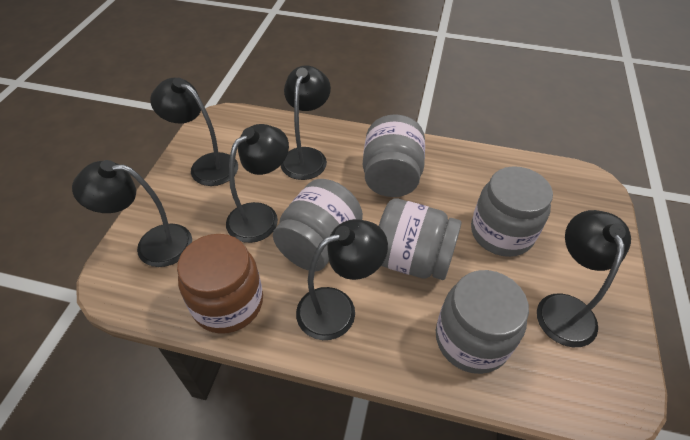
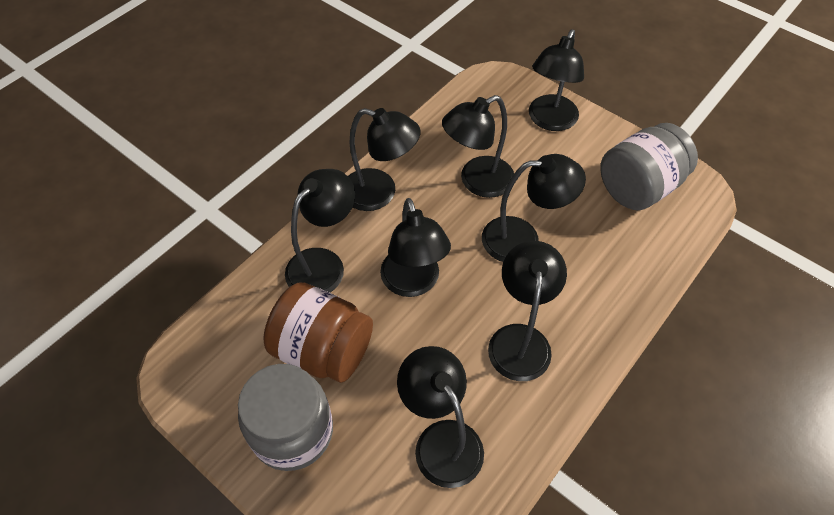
black lamp: [72,160,192,267] [150,78,238,186] [226,124,289,243] [281,65,331,180] [296,219,388,340] [537,210,631,347] = 6 -> [285,169,355,293] [348,108,421,211] [380,198,451,297] [397,346,484,488] [442,95,514,198] [482,154,586,262] [488,241,567,381] [529,29,584,131] = 8
grey jar: [273,179,363,272] [363,114,425,197] [379,198,461,280] [436,270,529,374] [471,166,553,257] = 5 -> [238,364,333,471] [600,123,698,210] = 2

